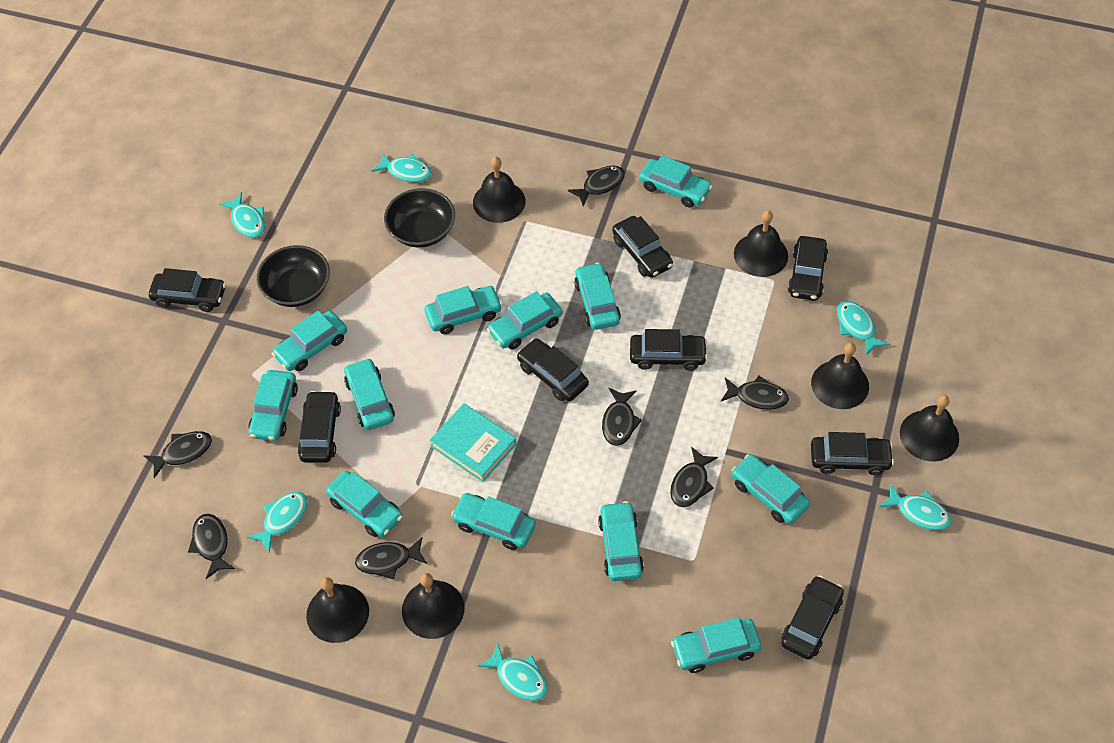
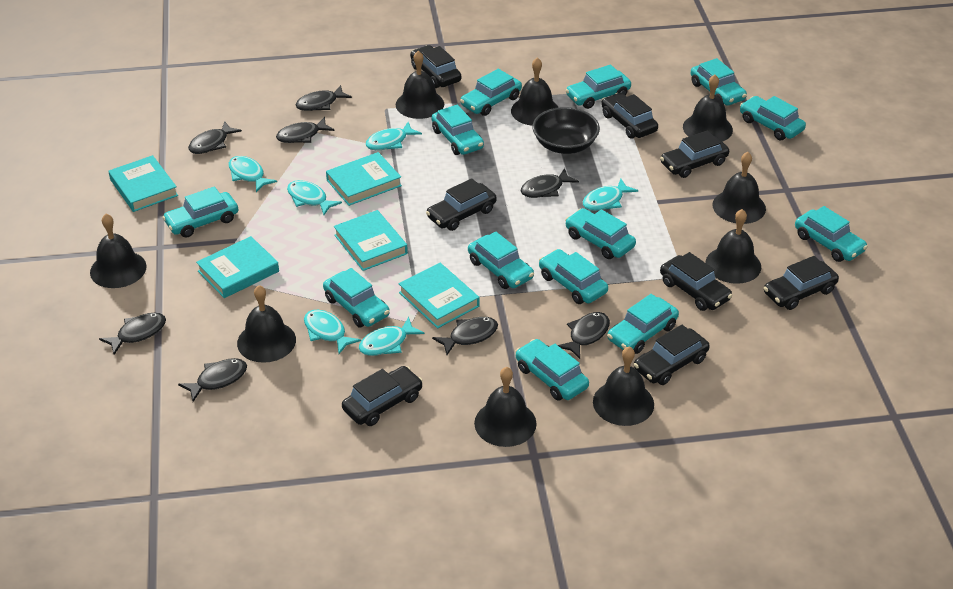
black bell: [306,577,369,643] [402,573,464,639] [473,157,526,223] [734,210,788,277] [811,343,869,409] [900,395,959,462] = 6 -> [90,214,147,288] [237,285,296,363] [396,51,444,119] [474,367,537,447] [511,57,559,125] [593,347,654,426] [683,75,733,142] [706,209,761,284] [713,152,766,224] = 9
black bowl: [257,245,330,307] [384,188,455,248] = 2 -> [532,107,600,154] = 1
black fish: [144,431,212,478] [188,514,235,579] [355,537,427,579] [568,165,625,207] [602,388,642,446] [670,446,718,507] [721,376,789,410] = 7 -> [99,312,166,355] [178,358,247,402] [188,122,242,154] [276,117,335,143] [296,85,352,111] [432,317,498,355] [521,168,579,198] [558,312,610,359] = 8
turquoise book: [430,403,517,482] = 1 -> [108,155,178,212] [196,236,279,298] [326,152,402,206] [334,210,408,271] [399,263,480,329] = 5
turquoise car: [248,370,298,441] [272,310,347,371] [326,471,403,537] [344,358,395,430] [425,286,502,334] [451,493,536,550] [487,291,562,350] [574,262,621,330] [598,501,644,581] [639,155,712,207] [671,617,761,673] [732,454,810,524] = 12 -> [162,186,238,238] [323,268,390,327] [431,105,484,155] [460,69,522,116] [468,231,534,289] [515,339,589,401] [539,249,608,304] [565,208,636,259] [566,64,631,109] [607,294,679,354] [691,58,747,105] [740,96,806,140] [795,206,868,262] = 13

